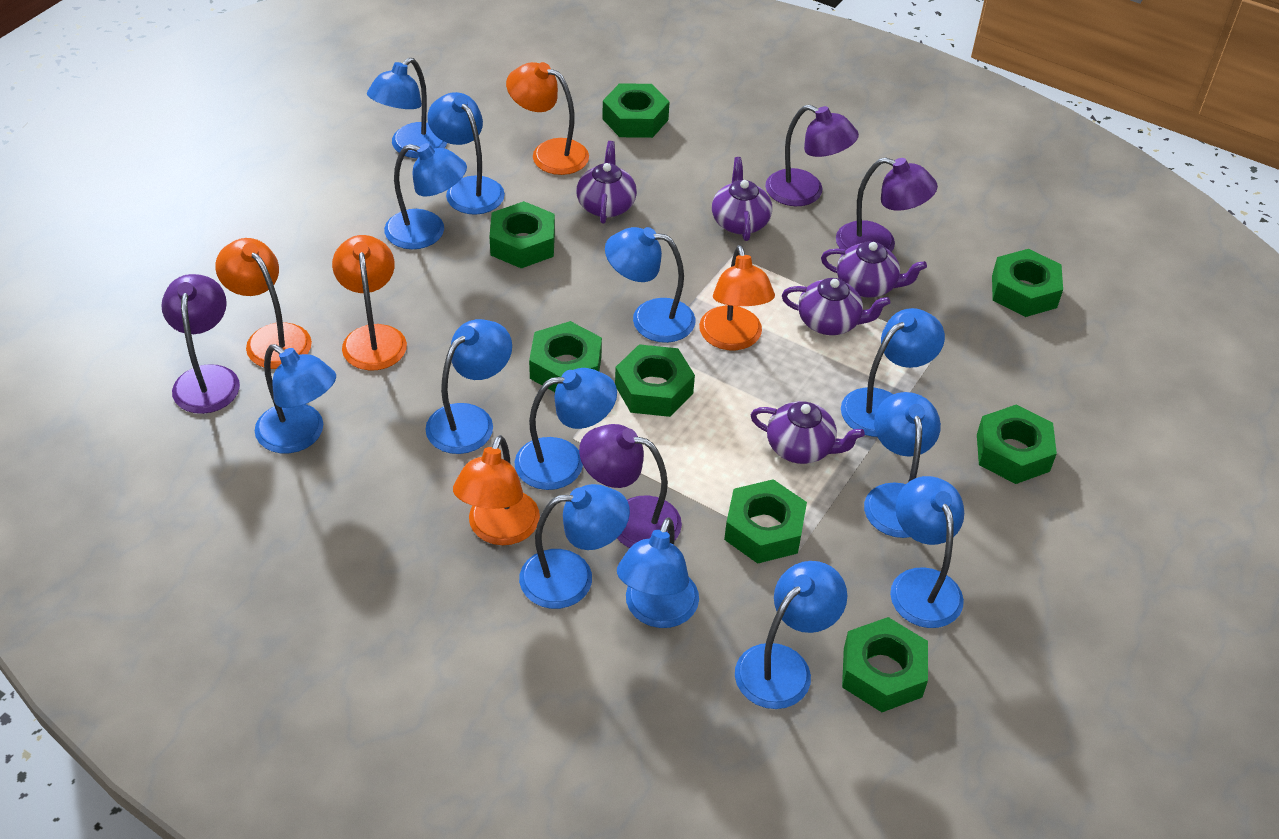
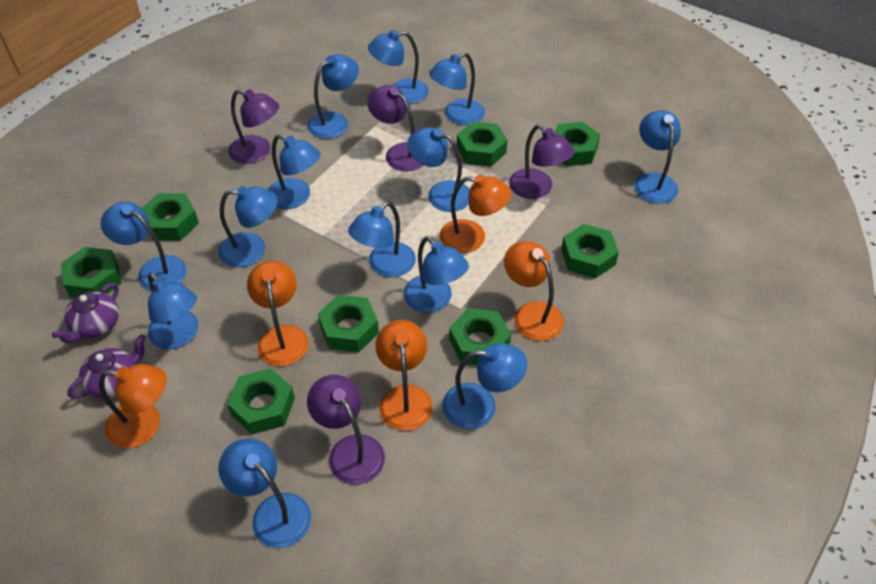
purple teapot: [576,141,637,224] [712,157,772,241] [751,401,865,464] [782,278,890,335] [821,241,927,298] = 5 -> [52,283,119,344] [67,334,146,399] = 2

